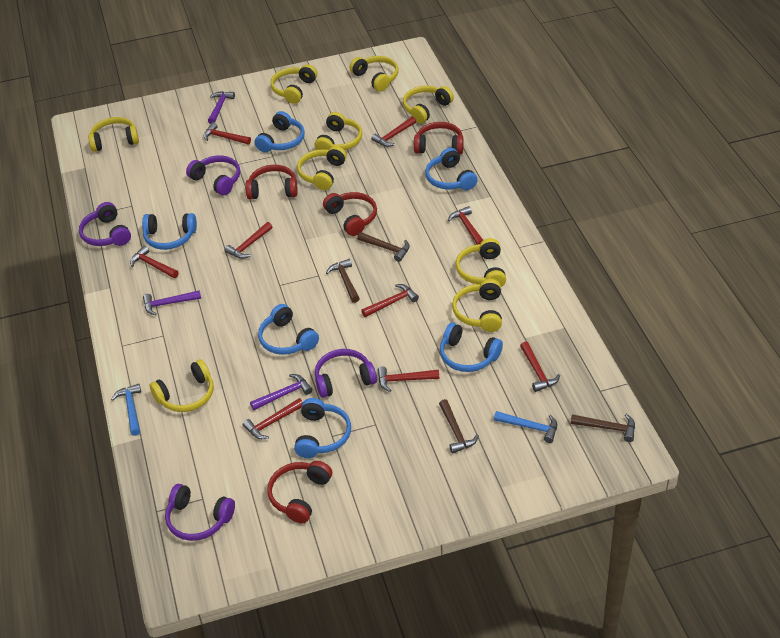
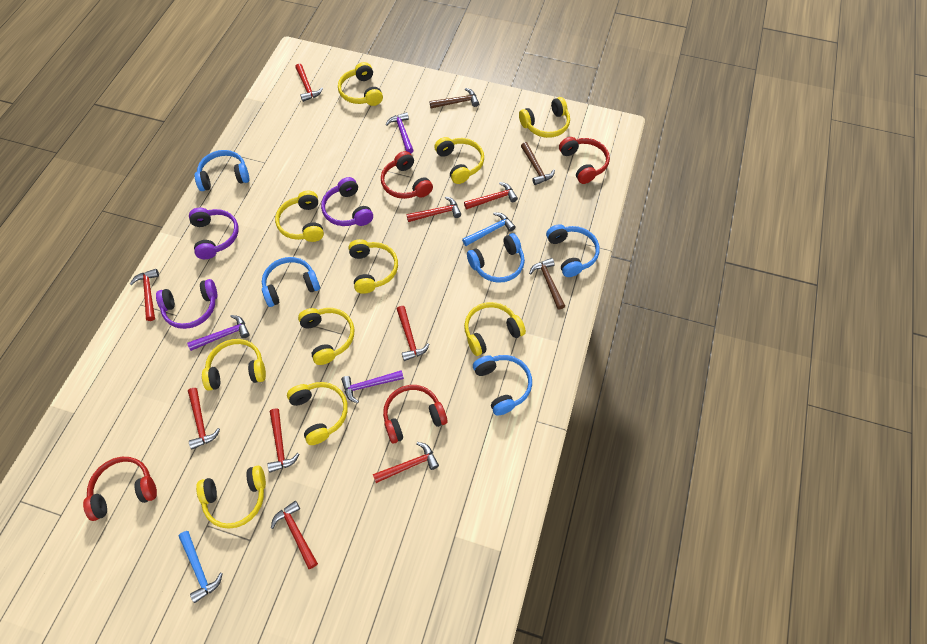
blue headphones: [142,213,197,250] [254,111,305,153] [258,304,319,355] [294,398,351,458] [425,148,478,190] [440,323,503,372] = 6 -> [195,150,249,191] [262,257,320,307] [467,233,525,283] [473,355,532,416] [546,224,600,277] = 5
brown hammer: [326,259,360,303] [357,232,410,262] [439,399,479,454] [571,414,635,442] = 4 -> [429,88,479,108] [521,142,555,185] [529,258,565,310] = 3
purple headphones: [79,202,131,246] [165,484,235,541] [186,155,240,195] [315,349,377,398] = 4 -> [156,279,217,329] [189,208,239,259] [321,177,373,226] = 3
yellow headphones: [88,117,139,152] [150,359,214,412] [271,64,317,104] [297,146,347,190] [315,112,362,150] [350,56,398,92] [403,86,454,123] [452,279,502,332] [456,238,506,287] = 9 -> [196,466,266,529] [202,339,266,391] [275,191,324,242] [287,382,348,445] [298,308,354,365] [338,62,383,106] [348,239,398,294] [434,137,484,184] [464,302,526,356] [519,97,570,138] = 10

